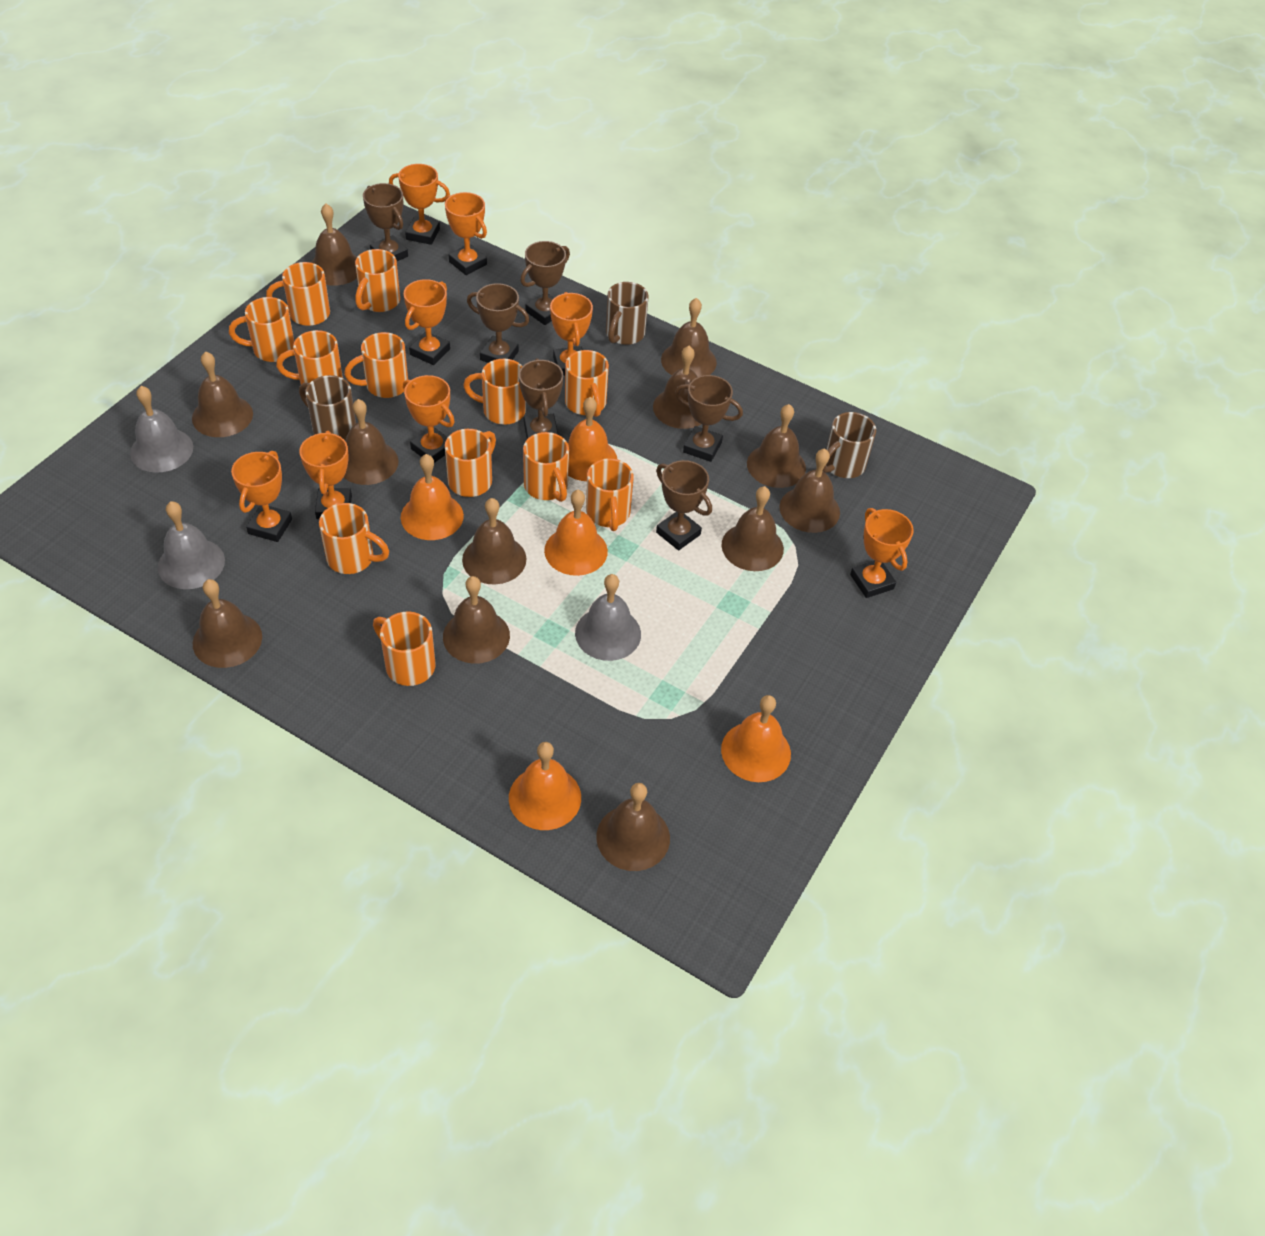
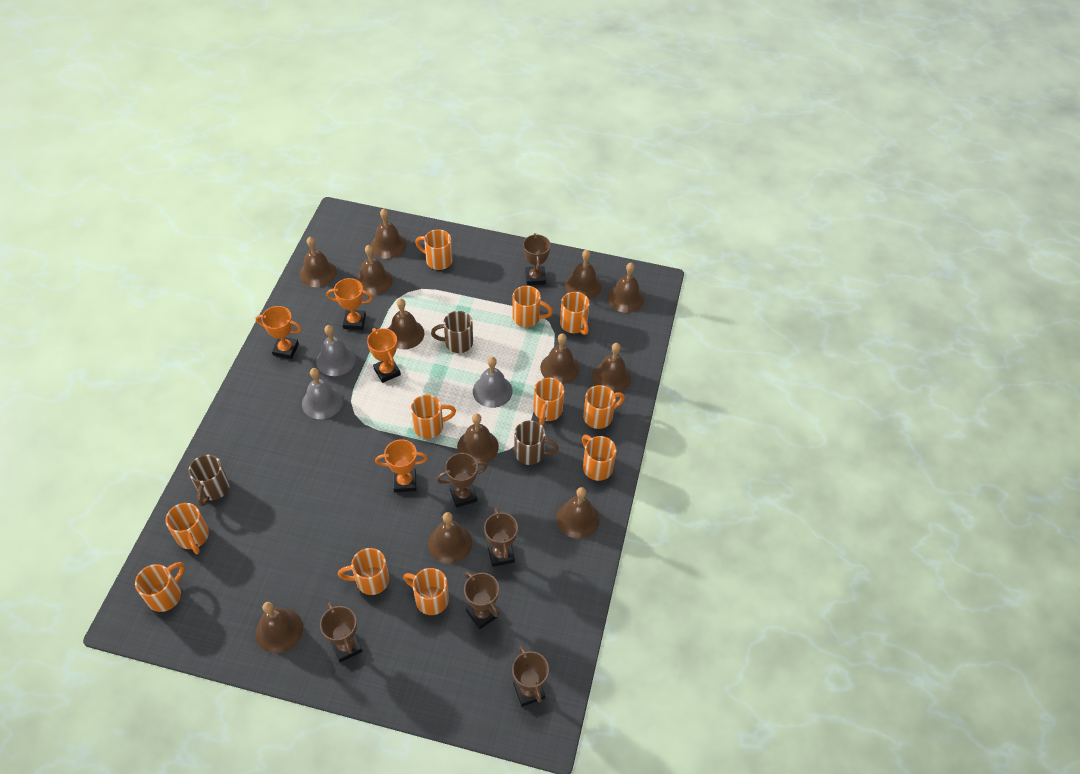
orange bell: [401,454,464,540] [509,742,581,830] [544,490,608,576] [568,397,617,481] [721,695,791,782] = 5 -> none = 0
orange mug: [229,297,294,362] [266,262,330,326] [276,330,343,392] [319,503,389,574] [344,332,408,398] [355,249,400,312] [373,612,435,686] [445,429,496,497] [463,359,526,425] [523,432,569,502] [565,350,609,417] [586,458,634,531] = 12 -> [135,562,185,612] [166,503,209,554] [338,548,389,595] [403,568,449,615] [411,395,456,439] [415,229,452,270] [512,286,553,327] [534,378,564,425] [560,292,590,335] [582,435,616,481] [583,385,625,429] = 11
orange trophy: [231,451,292,542] [299,431,352,519] [389,164,450,245] [403,375,455,463] [404,279,450,365] [445,192,487,275] [550,292,593,376] [850,508,914,598] = 8 -> [256,306,301,359] [326,278,373,330] [367,328,401,383] [375,439,428,492] = 4

